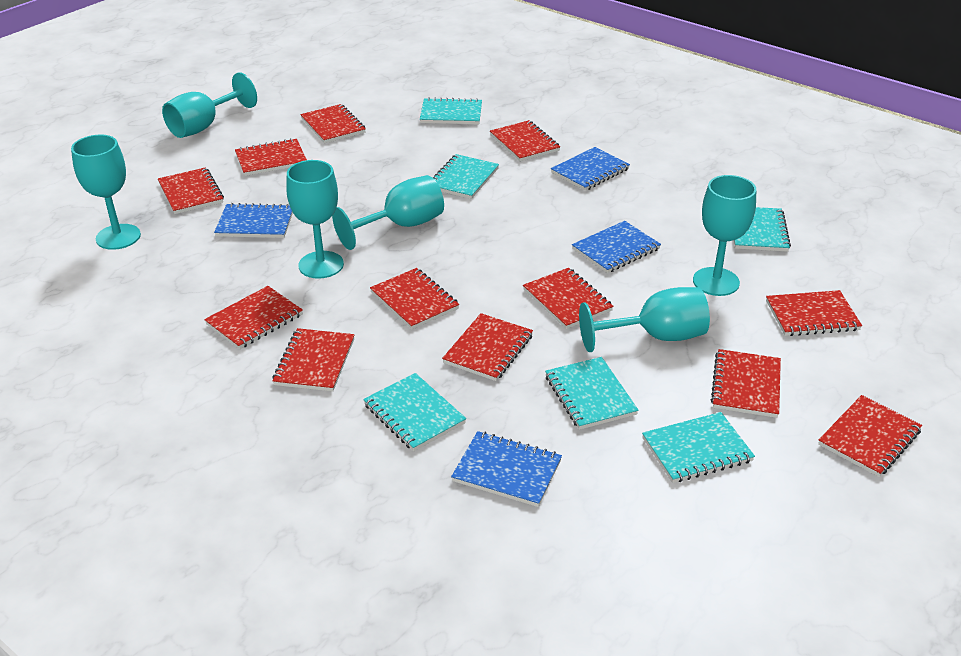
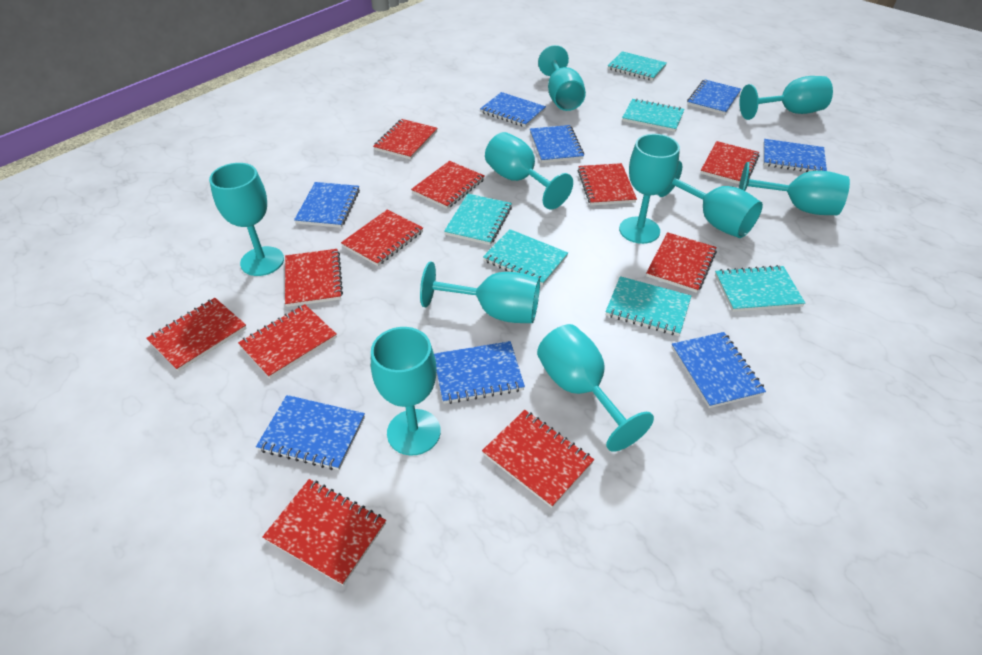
blue notebook: [214,203,293,238] [451,431,562,507] [551,147,630,191] [572,221,661,273] = 4 -> [256,395,365,470] [294,182,360,228] [434,341,525,404] [480,92,546,127] [530,125,584,163] [671,332,766,408] [687,79,741,115] [764,139,827,172] = 8
red notebook: [158,167,224,214] [204,286,303,349] [235,138,307,176] [272,328,355,392] [300,104,366,143] [370,268,459,329] [442,313,533,381] [490,120,560,162] [523,268,614,329] [711,349,781,418] [766,290,862,336] [818,395,922,477] = 12 -> [146,298,247,372] [238,304,337,379] [262,479,386,586] [285,249,343,307] [341,209,423,266] [373,119,438,160] [411,161,485,209] [482,410,594,508] [578,163,637,206] [646,232,717,293] [700,141,760,184] = 11
turquoise goblet: [71,135,141,250] [162,72,257,138] [286,160,344,279] [332,175,444,250] [579,287,710,352] [693,175,756,296] = 6 -> [209,163,284,276] [371,327,441,456] [420,262,540,323] [485,132,573,210] [537,324,654,452] [538,45,586,111] [619,134,680,244] [657,161,763,238] [739,76,833,120] [739,162,850,215] = 10

